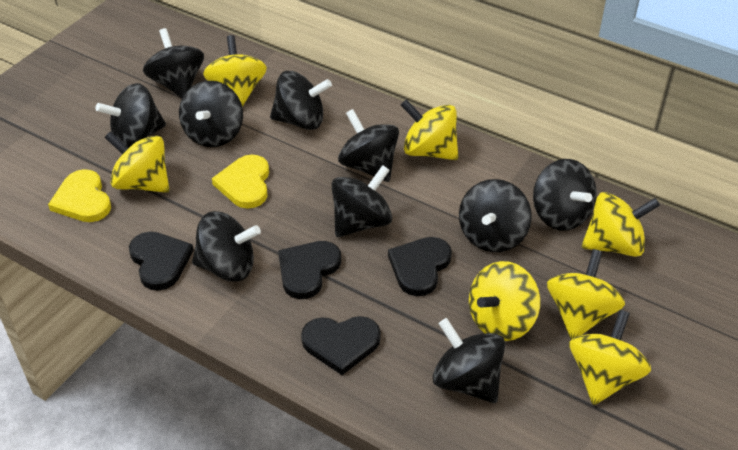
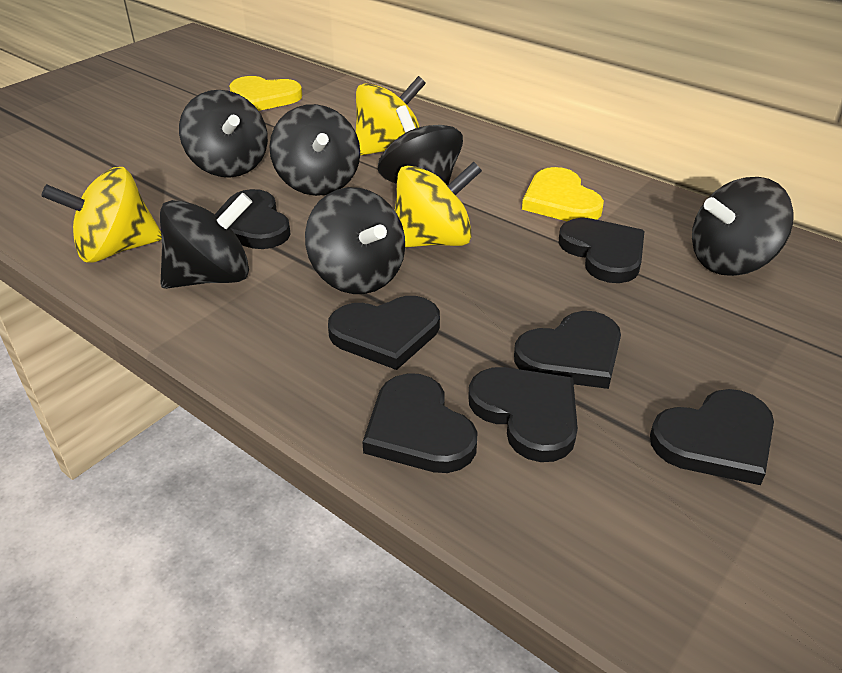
black heart: [129,232,194,291] [278,241,341,299] [301,316,381,375] [388,237,452,296] = 4 -> [215,189,291,249] [328,296,440,370] [363,373,478,473] [468,367,578,462] [514,311,621,389] [559,218,645,283] [650,389,774,485] = 7
black spinning top: [95,83,166,148] [143,28,204,98] [179,81,243,147] [192,211,261,282] [270,71,332,130] [331,165,392,237] [338,109,399,182] [433,318,505,403] [459,179,532,252] [533,159,597,231] = 10 -> [160,193,252,289] [179,90,268,178] [269,104,360,196] [305,187,405,294] [378,105,463,186] [692,177,794,276] = 6
yellow spinning top: [104,131,169,193] [203,35,267,107] [401,99,458,160] [469,261,540,341] [547,249,625,339] [570,310,651,405] [582,192,660,257] = 7 -> [41,167,162,263] [356,76,426,156] [395,162,482,247] = 3

